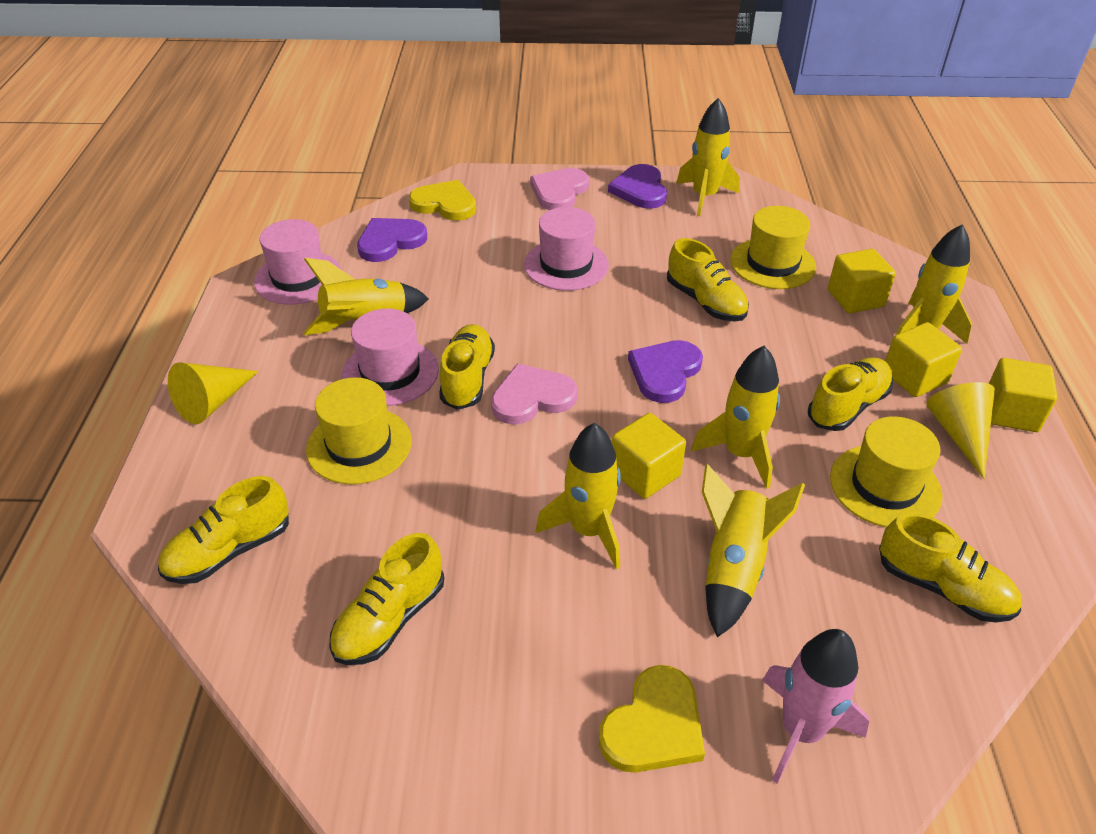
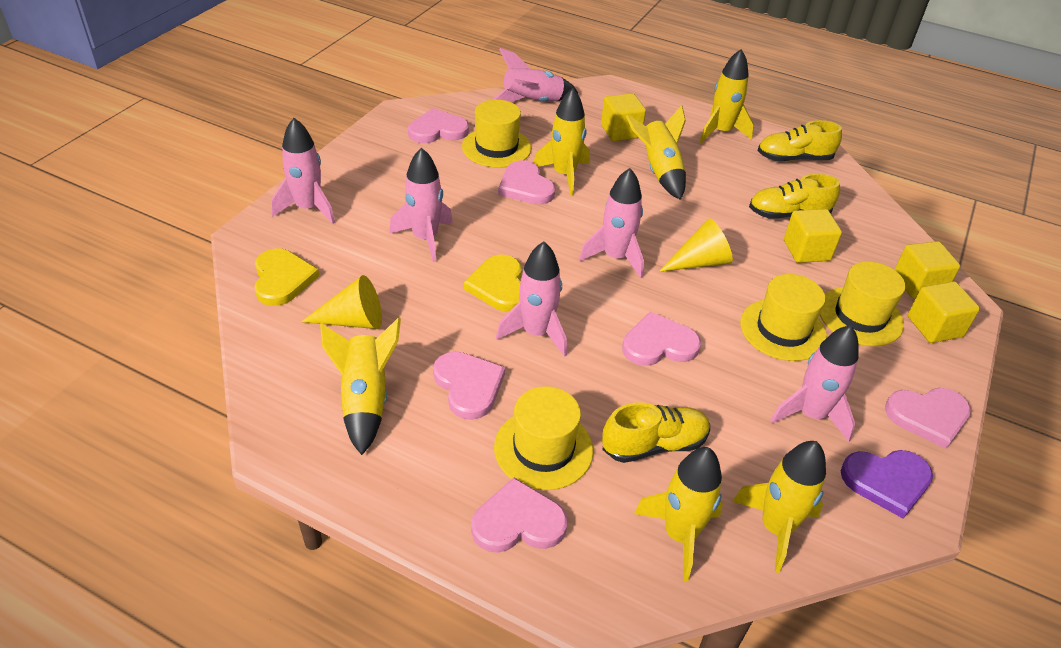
pink hat: [254,219,342,304] [341,309,439,406] [524,207,609,291] = 3 -> none = 0
pink heart: [491,364,578,425] [530,168,589,210] = 2 -> [408,108,469,143] [433,352,505,420] [471,478,567,553] [498,160,555,205] [622,311,701,366] [885,388,971,449] = 6
pink rocket: [762,629,869,783] = 1 -> [271,118,335,224] [389,148,453,262] [493,48,578,102] [496,242,567,357] [579,168,644,278] [771,325,859,442] = 6
purple heart: [357,218,427,262] [608,164,667,209] [628,340,703,403] = 3 -> [841,450,933,519] = 1
yellow hat: [306,377,412,485] [730,206,816,289] [830,416,943,527] = 3 -> [462,100,531,168] [494,386,593,490] [740,274,827,361] [820,261,906,346] = 4
yellow shoe: [158,476,289,584] [329,533,444,665] [439,324,495,410] [667,238,749,322] [808,357,893,431] [879,513,1022,622] = 6 -> [602,402,710,463] [749,174,840,219] [758,120,842,162] = 3

